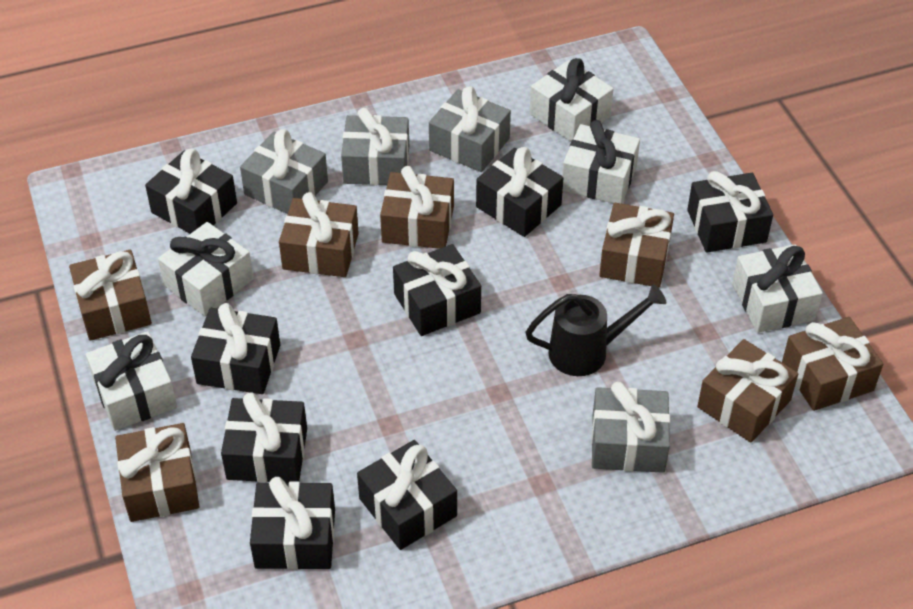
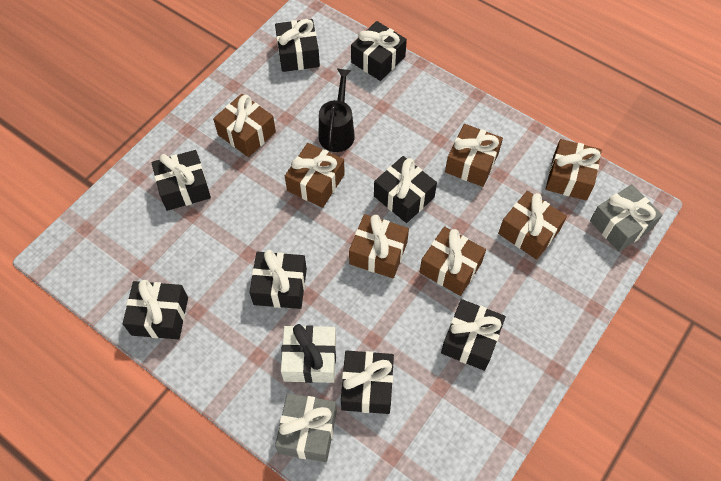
grey gift: [240,129,328,214] [341,108,409,185] [429,86,511,172] [591,382,670,473] = 4 -> [275,393,337,462] [590,184,662,252] = 2
white gift: [86,331,177,431] [158,222,254,317] [530,58,613,142] [562,120,640,204] [732,244,823,333] = 5 -> [281,324,336,383] = 1

